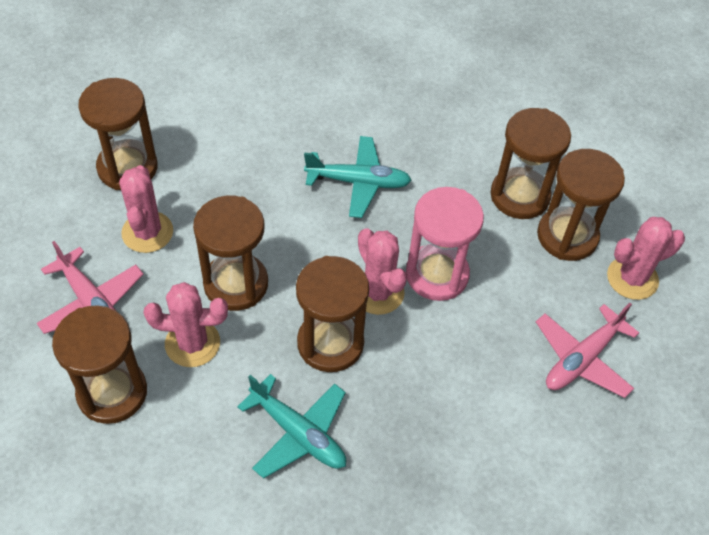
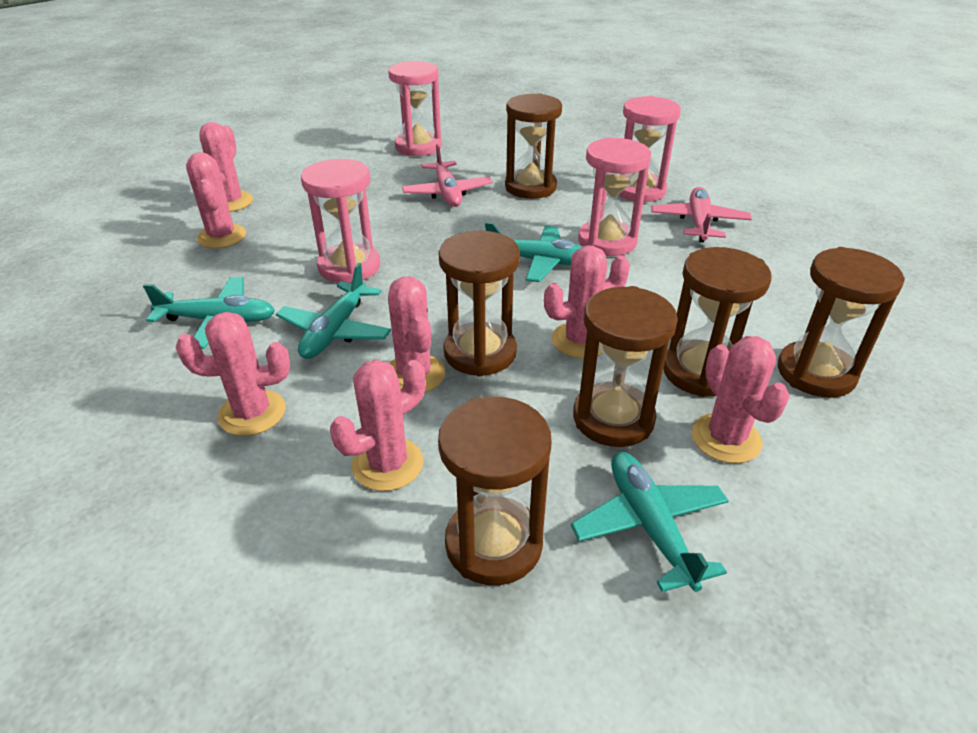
pink cactus: [119,165,173,253] [143,282,228,367] [358,228,407,315] [607,217,685,300] = 4 -> [176,312,290,436] [186,152,246,248] [199,122,253,212] [330,359,426,491] [388,277,445,393] [544,245,630,358] [691,336,790,463] = 7
pink hourglass: [406,187,484,301] = 1 -> [301,159,380,283] [388,61,442,156] [578,138,651,256] [619,96,681,202] = 4
turquoise plane: [237,374,346,479] [304,136,412,218] = 2 -> [143,277,275,349] [276,263,391,359] [485,222,583,282] [571,452,729,592] = 4

